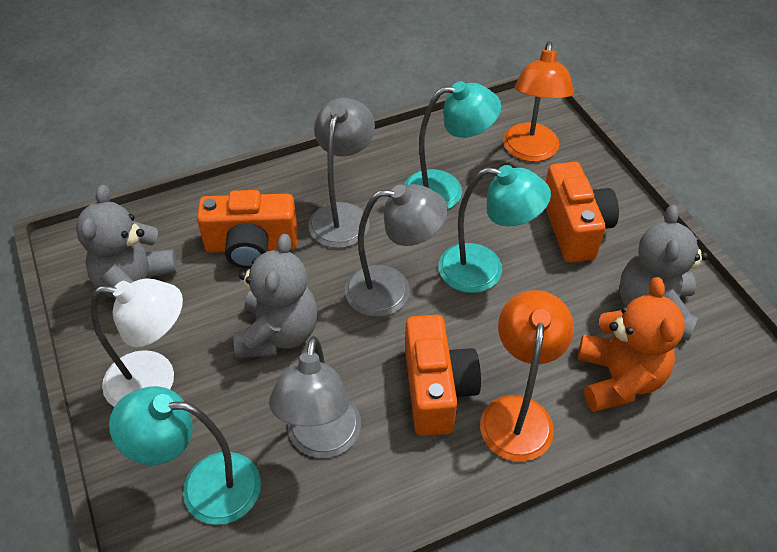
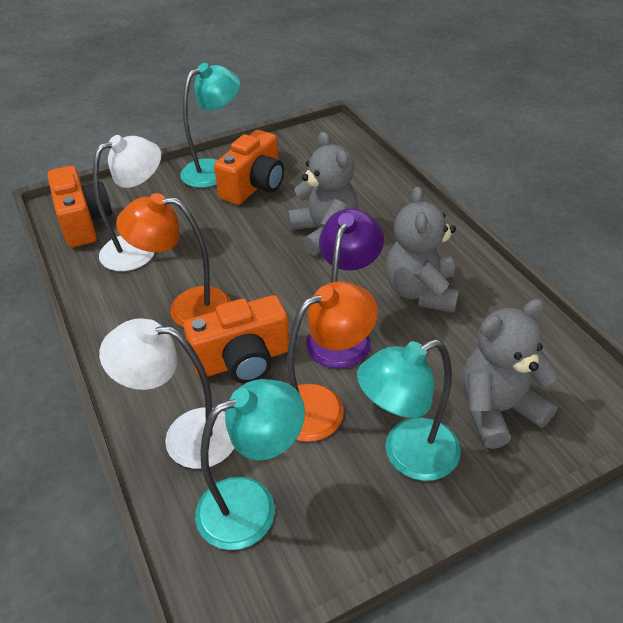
grey lamp: [269,336,361,458] [308,98,375,248] [345,184,448,317] = 3 -> none = 0
orange teddy bear: [578,277,685,412] = 1 -> none = 0
purple lamp: none = 0 -> [306,208,384,368] = 1
white lamp: [91,278,183,407] = 1 -> [93,135,161,271] [99,318,234,469] = 2

